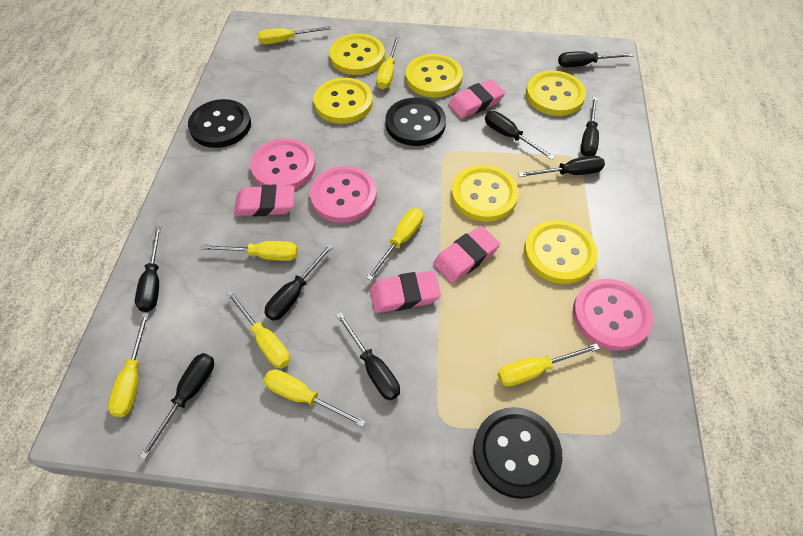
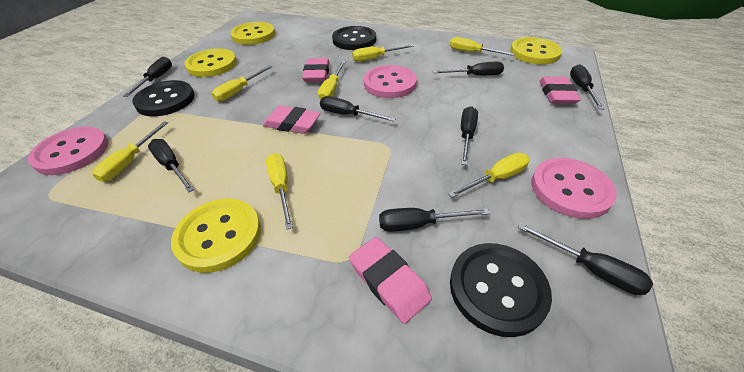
yellow button: [314,78,373,124] [330,34,385,75] [406,54,463,98] [451,165,518,222] [524,220,598,284] [526,71,586,116] = 6 -> [171,199,261,273] [184,48,237,77] [230,22,275,45] [510,37,562,64] = 4
yellow screwdriver: [108,313,149,417] [201,241,298,261] [226,290,290,368] [257,26,331,45] [264,369,366,427] [366,208,423,281] [376,37,400,89] [498,343,600,387] = 8 -> [92,121,168,182] [212,65,272,101] [266,153,293,229] [318,61,346,100] [352,44,414,62] [448,153,530,198] [450,37,515,56] = 7

